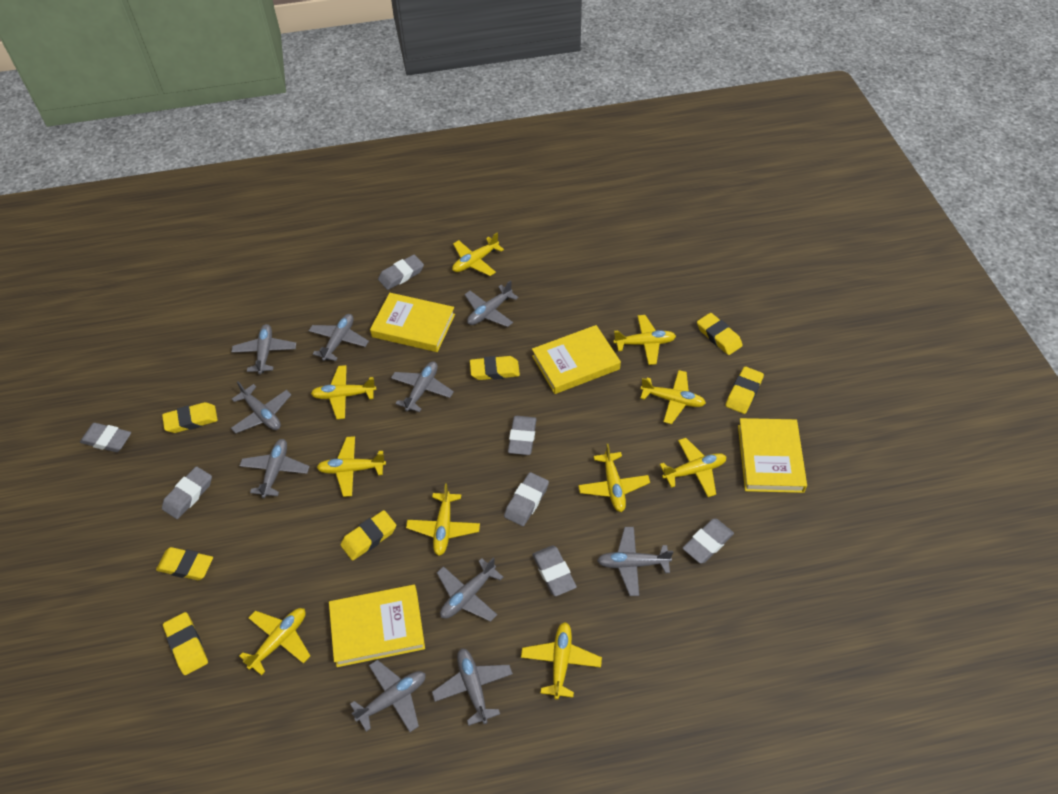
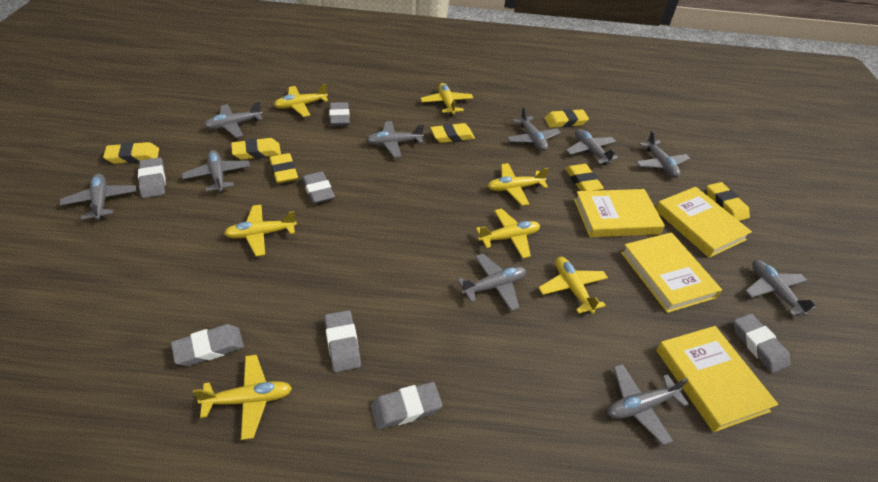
yellow plane: [239,608,310,675] [311,365,376,419] [316,436,386,497] [406,483,480,556] [452,233,504,276] [521,622,602,700] [578,444,650,512] [613,315,676,365] [640,370,706,424] [660,438,727,497] = 10 -> [193,355,292,440] [224,205,297,256] [274,84,328,117] [420,83,474,116] [476,209,540,259] [488,163,549,206] [538,257,608,314] = 7

